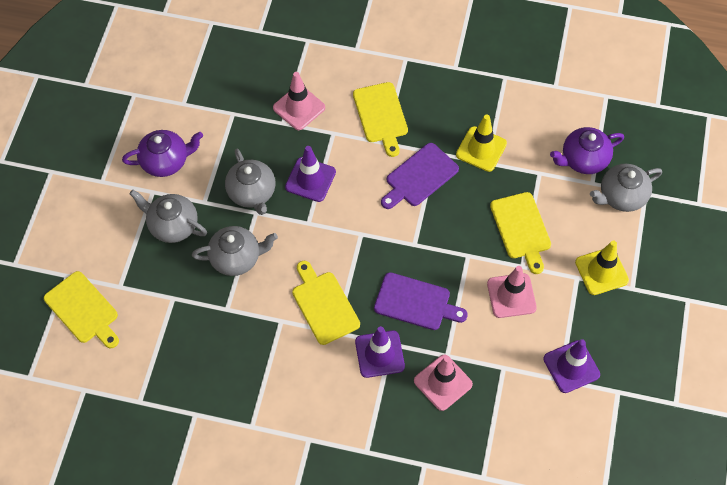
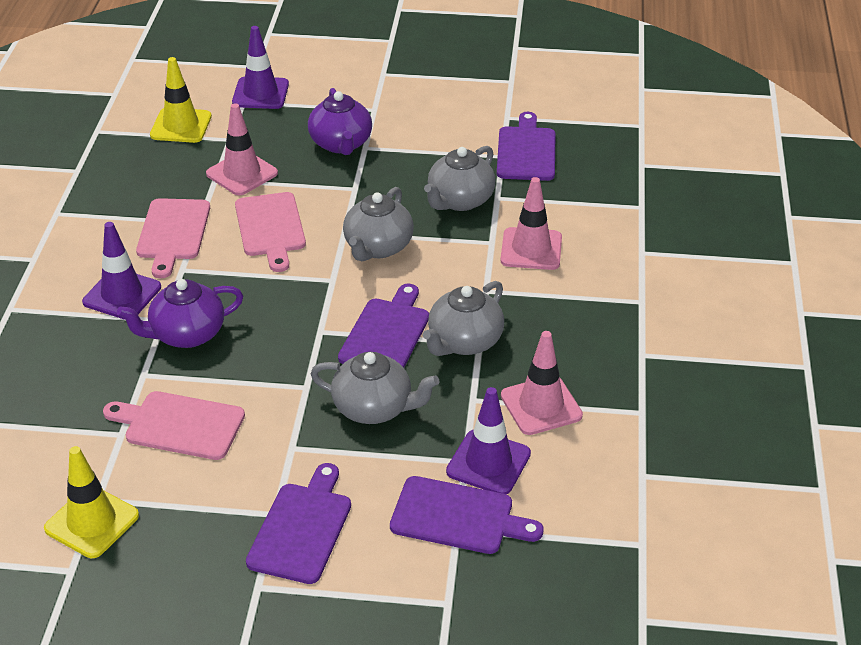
pink cutting board: none = 0 -> [103,391,245,460] [136,198,210,278] [235,192,306,272] = 3
purple cutting board: [374,272,468,330] [381,143,459,209] = 2 -> [246,463,351,584] [338,284,429,368] [390,476,544,554] [497,112,556,181] = 4
yellow cutting board: [44,271,119,349] [292,261,360,345] [353,82,408,157] [490,192,551,274] = 4 -> none = 0

